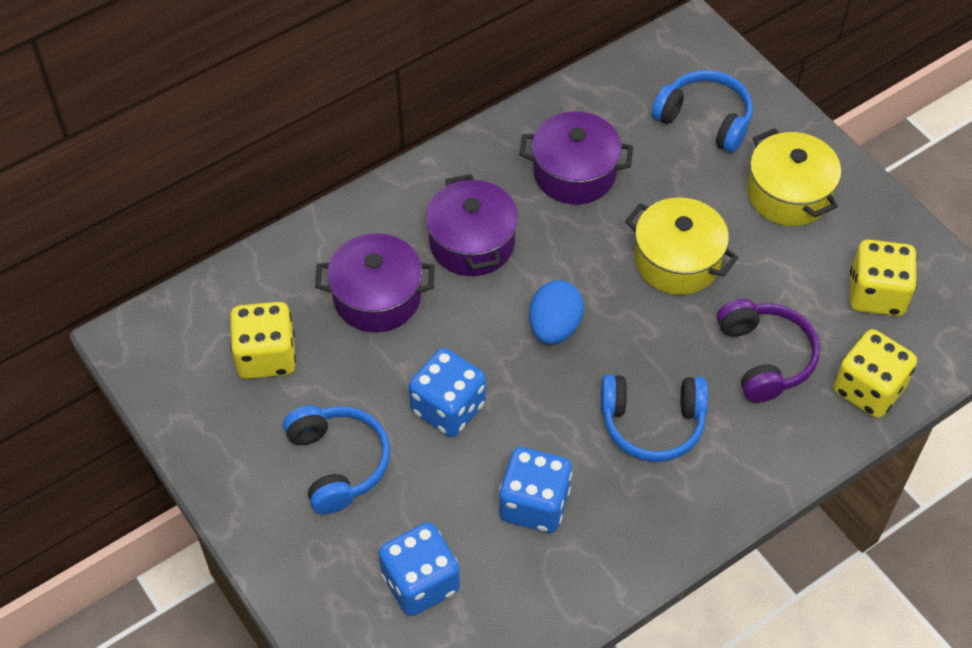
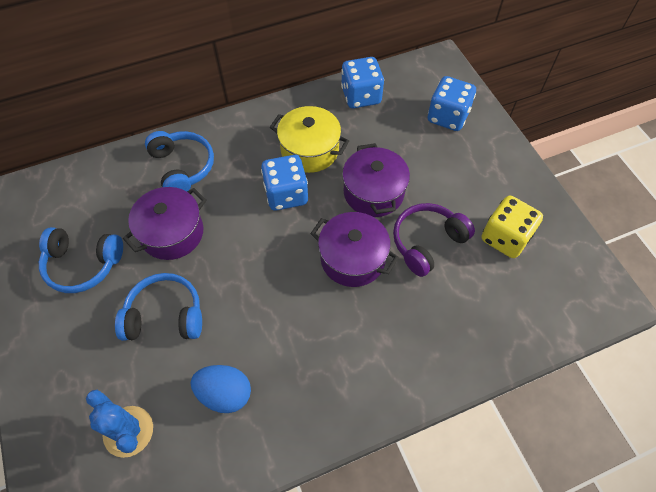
blue cactus: none = 0 -> [86,390,153,458] = 1
yellow dice: [230,302,296,379] [833,329,917,418] [850,240,917,316] = 3 -> [482,196,543,258] = 1
yellow pot: [625,197,739,295] [747,128,841,226] = 2 -> [270,106,349,173] = 1

